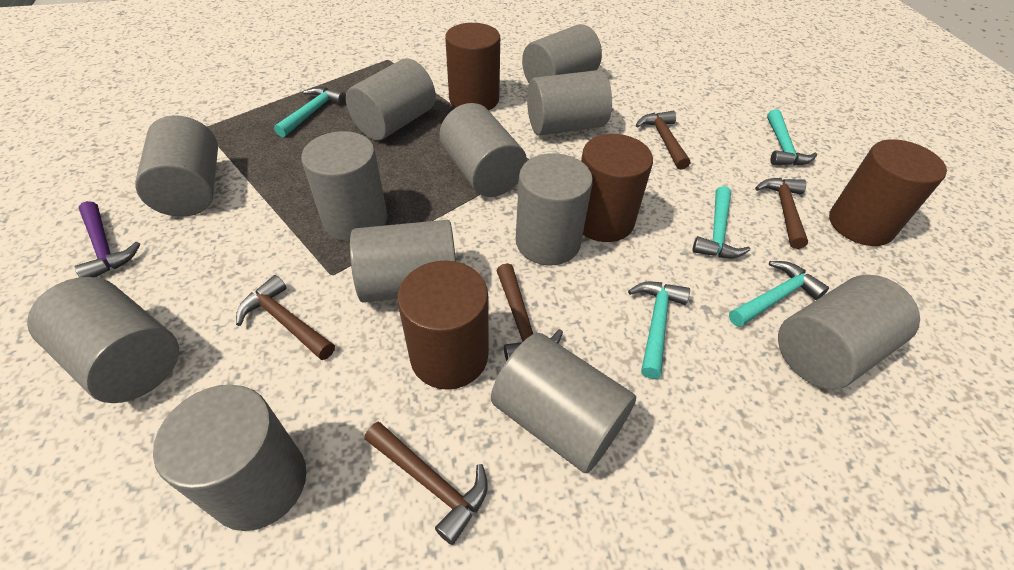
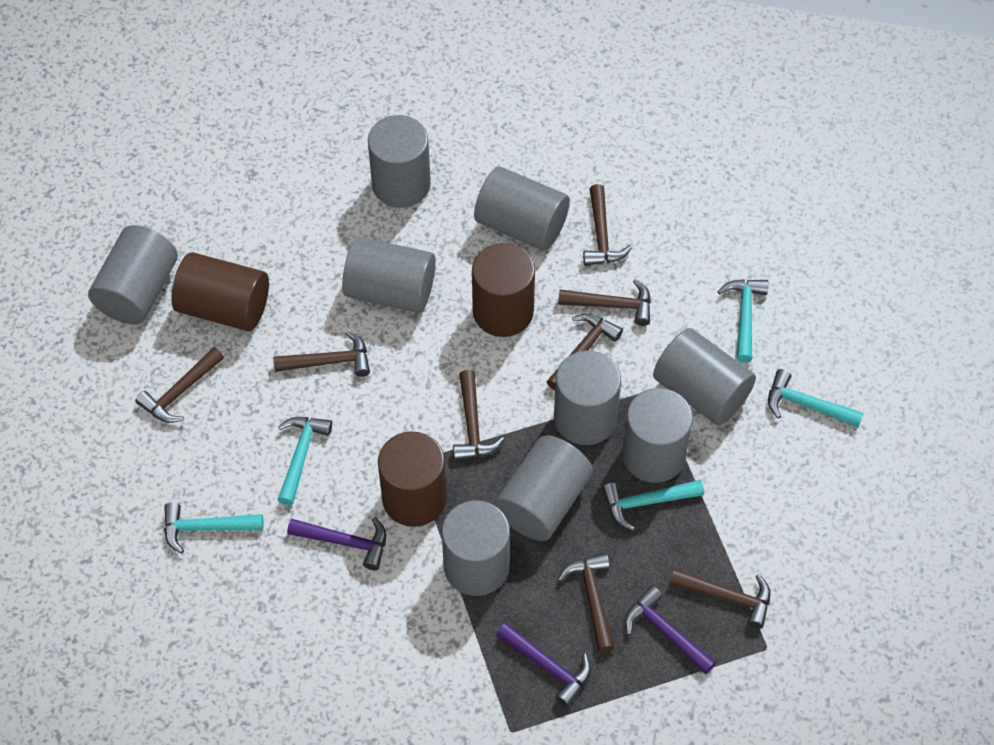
brown cylinder: [398,260,488,390] [445,23,500,110] [581,134,653,242] [829,139,947,246] = 4 -> [171,252,269,331] [378,431,447,527] [472,243,535,337] = 3
brown hammer: [236,275,335,360] [364,422,488,545] [497,263,563,361] [636,111,690,170] [755,178,808,249] = 5 -> [135,347,224,423] [273,331,370,377] [453,370,504,460] [546,313,623,390] [557,553,615,653] [558,279,651,326] [583,184,632,266] [670,569,771,629] = 8
grey cylinder: [27,277,179,403] [135,115,218,217] [153,384,307,531] [301,131,388,242] [346,58,436,140] [350,220,456,303] [439,103,527,197] [491,333,636,473] [516,153,593,265] [522,24,602,83] [527,70,612,135] [778,275,920,389] = 12 -> [88,225,178,325] [342,237,436,313] [368,115,431,208] [442,500,510,596] [474,167,570,251] [495,435,593,541] [554,351,621,445] [622,388,693,483] [653,328,756,426] = 9
purple hammer: [75,201,140,277] = 1 -> [287,517,386,570] [496,623,591,707] [625,586,716,674] = 3

